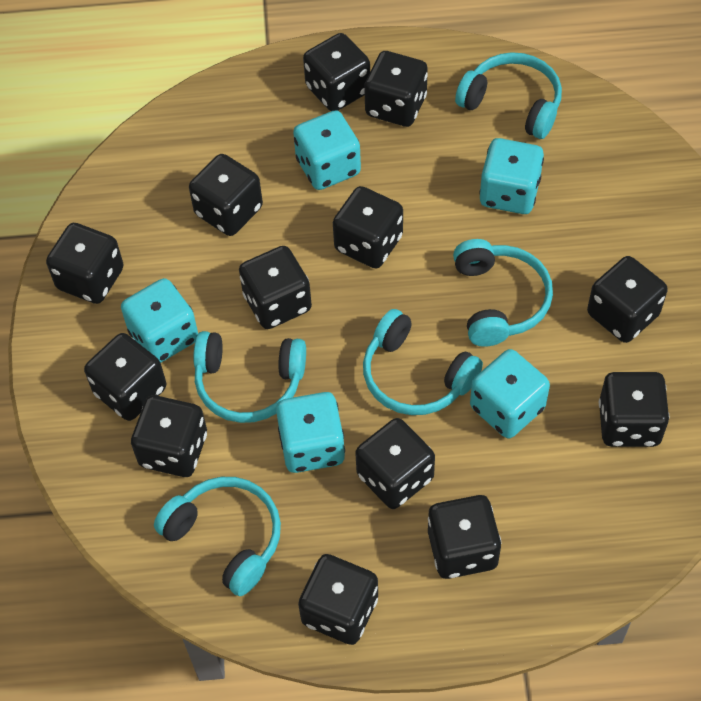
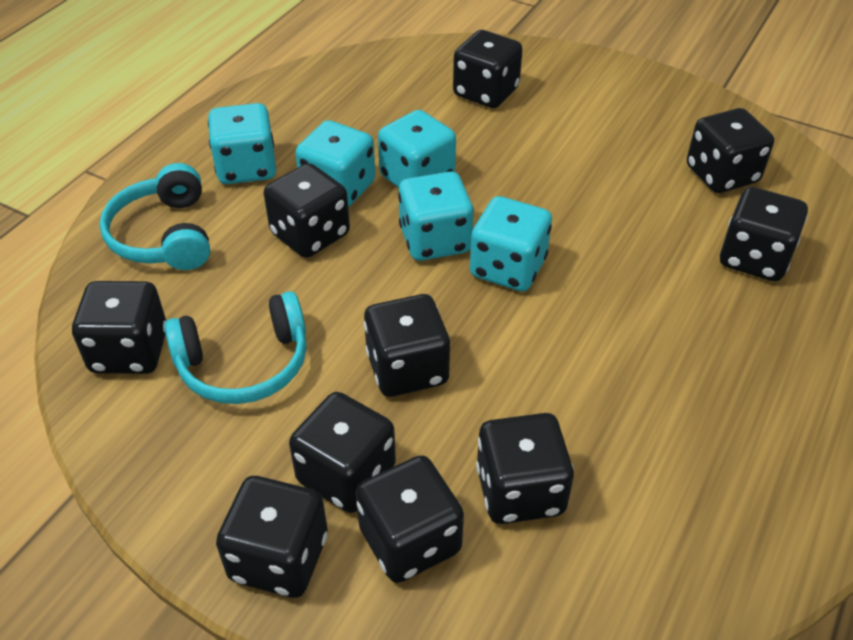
black dice: [46,223,124,304] [84,333,166,421] [131,395,207,477] [189,154,263,236] [239,246,312,329] [298,554,378,645] [303,33,370,111] [333,186,403,268] [355,418,435,509] [364,51,428,127] [428,495,501,579] [587,256,668,343] [599,372,669,447] = 13 -> [72,281,166,374] [216,476,328,598] [264,163,350,258] [289,392,396,513] [355,455,464,583] [364,294,450,397] [453,30,523,108] [476,413,574,524] [687,108,774,193] [720,187,808,281] = 10
turquoise headphones: [154,477,281,596] [193,331,306,423] [363,309,483,415] [453,239,553,347] [455,52,562,139] = 5 -> [100,163,210,270] [164,291,307,404] = 2

